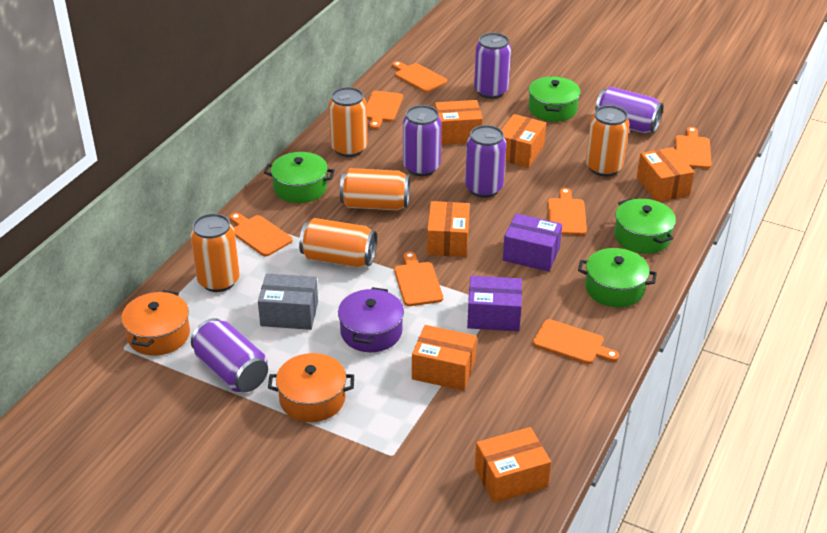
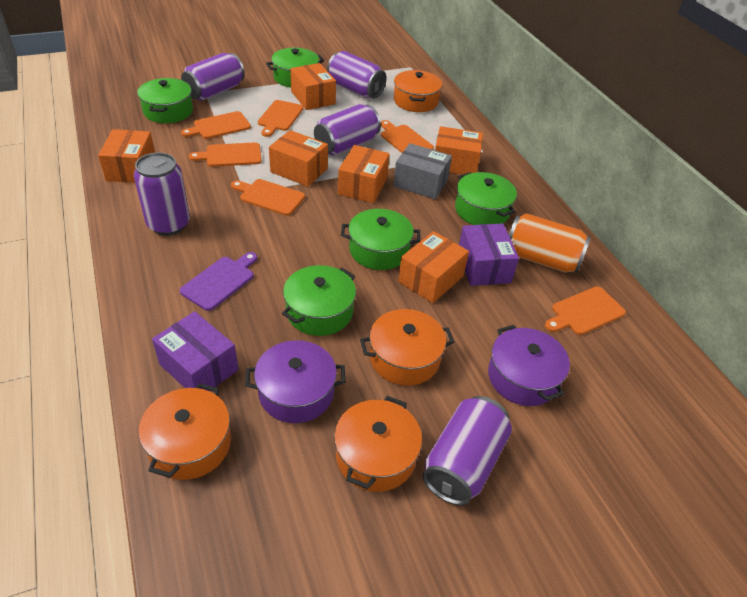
green pot: [264,152,335,203] [529,76,581,122] [578,248,657,307] [614,198,676,254] = 4 -> [137,78,193,123] [266,48,324,88] [282,265,356,336] [341,209,420,270] [455,172,517,225] = 5
orange can: [190,213,240,292] [299,218,377,268] [329,87,368,157] [340,168,410,210] [586,105,630,177] = 5 -> [509,213,591,273] = 1
orange cutting board: [230,213,293,256] [367,91,403,129] [392,61,447,93] [394,252,443,306] [533,319,619,364] [548,188,587,235] [675,127,712,169] = 7 -> [181,111,251,139] [189,142,262,167] [231,179,305,216] [258,100,304,137] [381,120,434,153] [545,287,626,335] = 6
orange pot: [121,290,190,356] [268,353,354,422] = 2 -> [139,383,231,480] [334,396,422,492] [360,309,455,386] [394,70,443,112] = 4
purple cutting board: none = 0 -> [180,252,257,311] = 1
purple pot: [338,287,404,352] = 1 -> [245,340,346,423] [488,325,570,406] = 2

